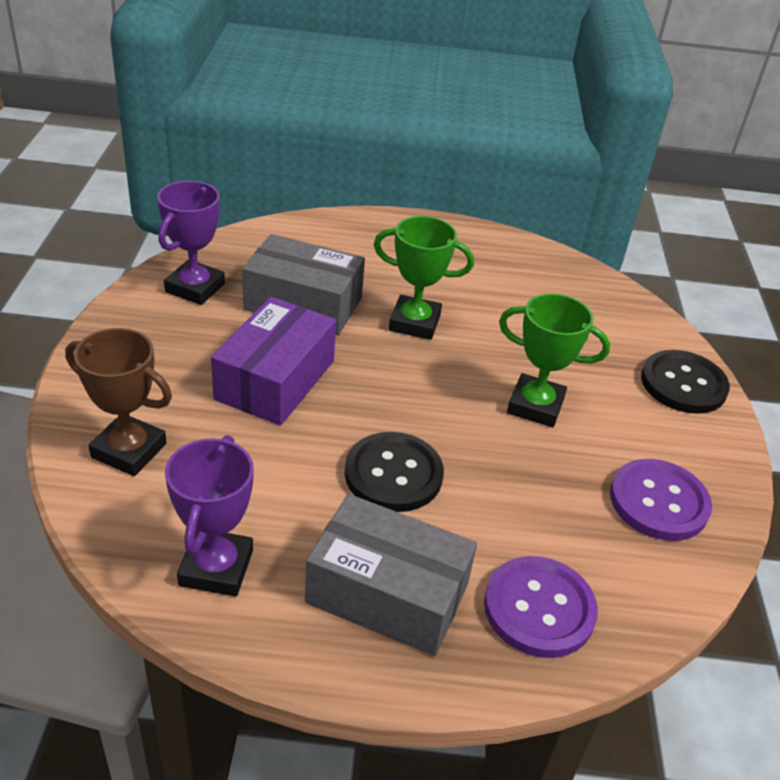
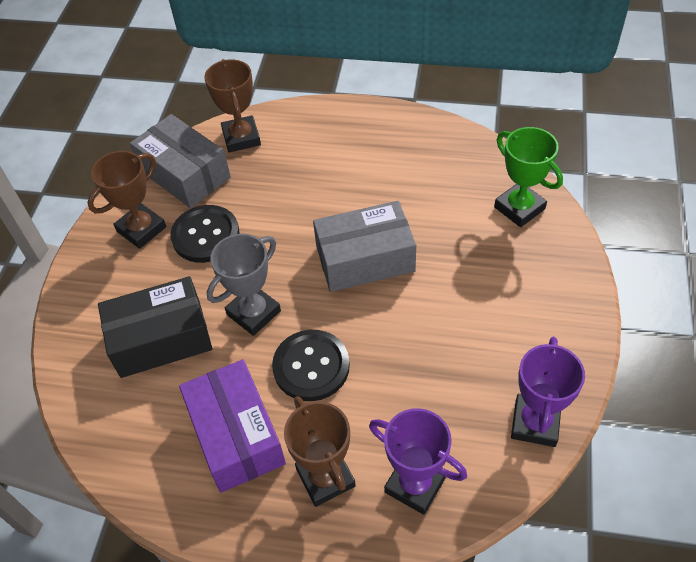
black box: none = 0 -> [98,276,212,378] = 1
brown trophy: [65,328,172,476] = 1 -> [88,151,166,249] [204,59,261,153] [284,396,356,507] = 3
green trophy: [374,216,474,340] [499,293,610,427] = 2 -> [494,127,563,227] = 1
grey trophy: none = 0 -> [207,234,281,336] = 1
purple button: [484,556,598,658] [610,459,712,541] = 2 -> none = 0

